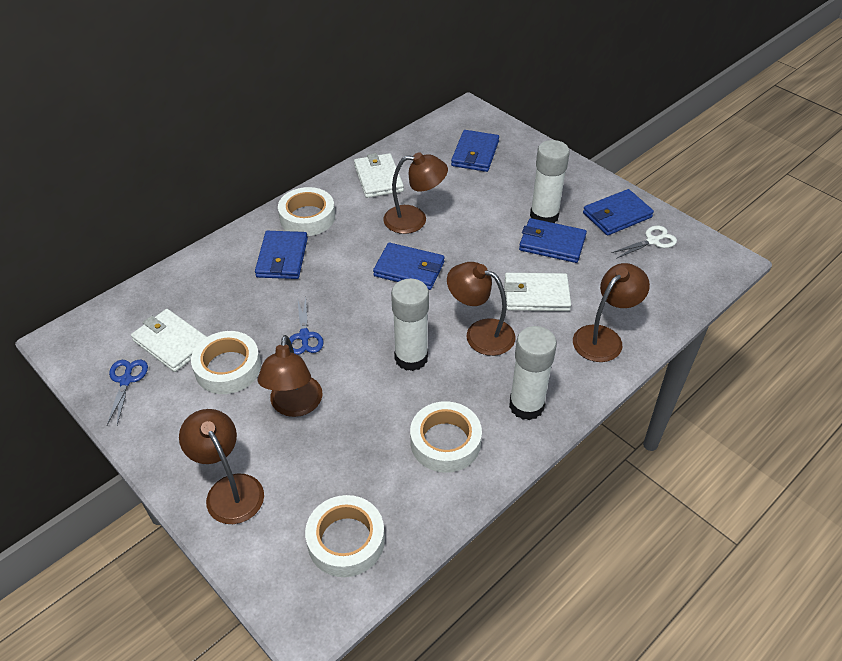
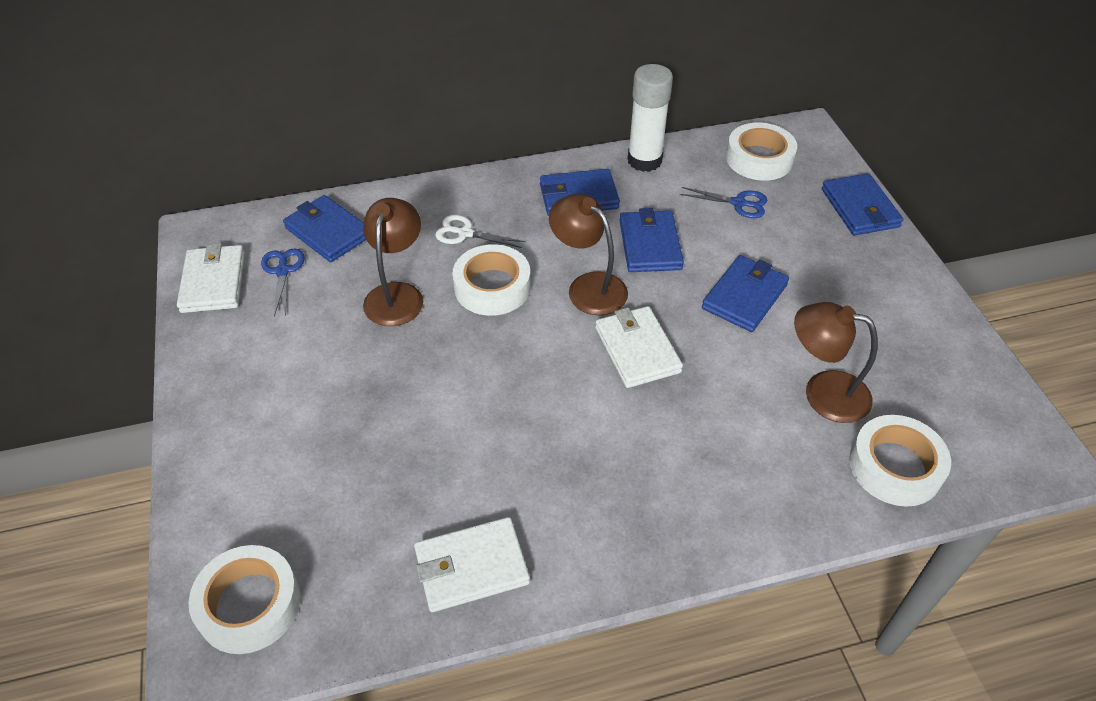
brown lamp: [179,409,264,524] [258,335,322,417] [383,152,448,234] [447,262,515,356] [573,263,650,362] = 5 -> [363,198,423,326] [549,194,628,315] [794,302,878,423] = 3
white glue stick: [391,279,429,371] [509,326,557,420] [530,140,570,223] = 3 -> [628,64,673,172] = 1

